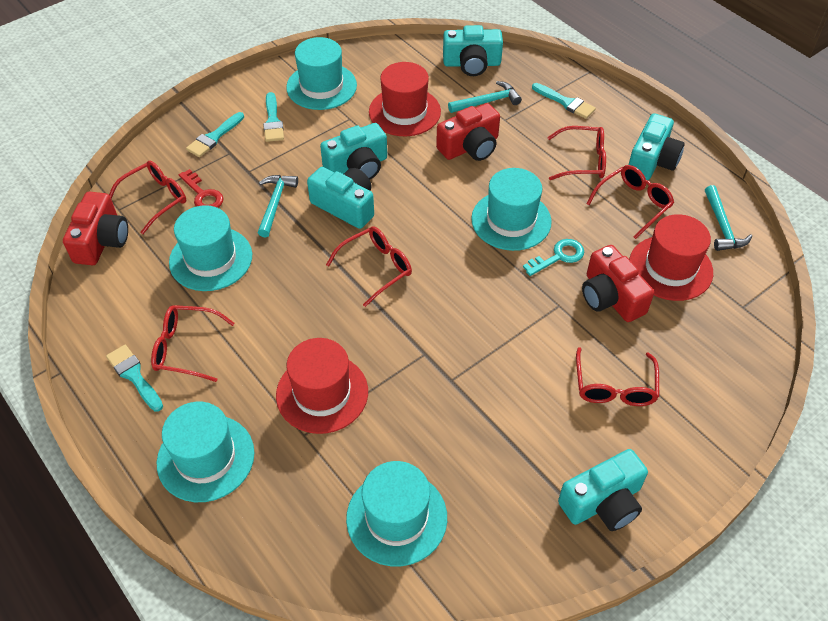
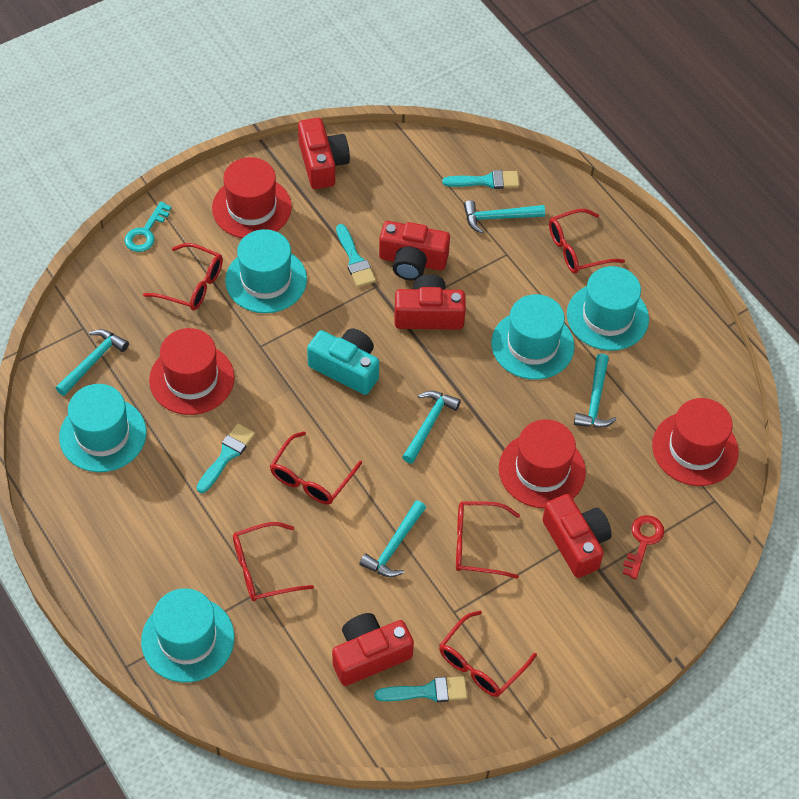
red camera: [63,192,128,265] [436,103,500,161] [582,245,654,322] = 3 -> [298,118,350,189] [332,613,414,686] [379,221,450,280] [395,274,466,329] [542,494,612,578] = 5
red hat: [276,338,368,434] [369,62,441,136] [629,214,713,301] = 3 -> [149,328,235,415] [212,157,292,239] [499,419,586,508] [652,398,739,486] = 4
turquoise camera: [307,167,374,229] [320,123,387,180] [443,25,503,76] [558,449,648,531] [628,113,685,180] = 5 -> [307,328,379,395] = 1
turquoise hammer: [258,175,298,237] [448,81,522,113] [705,185,752,251] = 3 -> [56,329,129,396] [359,500,426,577] [402,391,461,464] [464,200,545,234] [574,354,617,428] = 5

